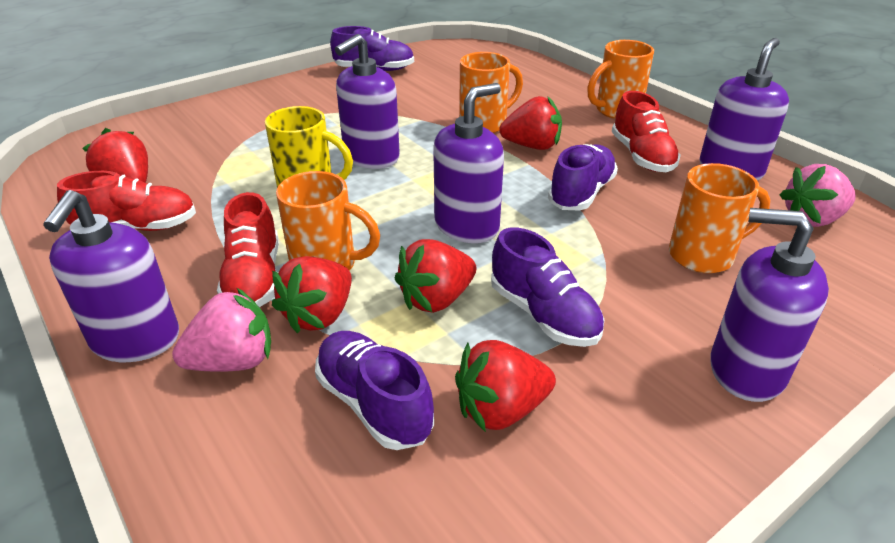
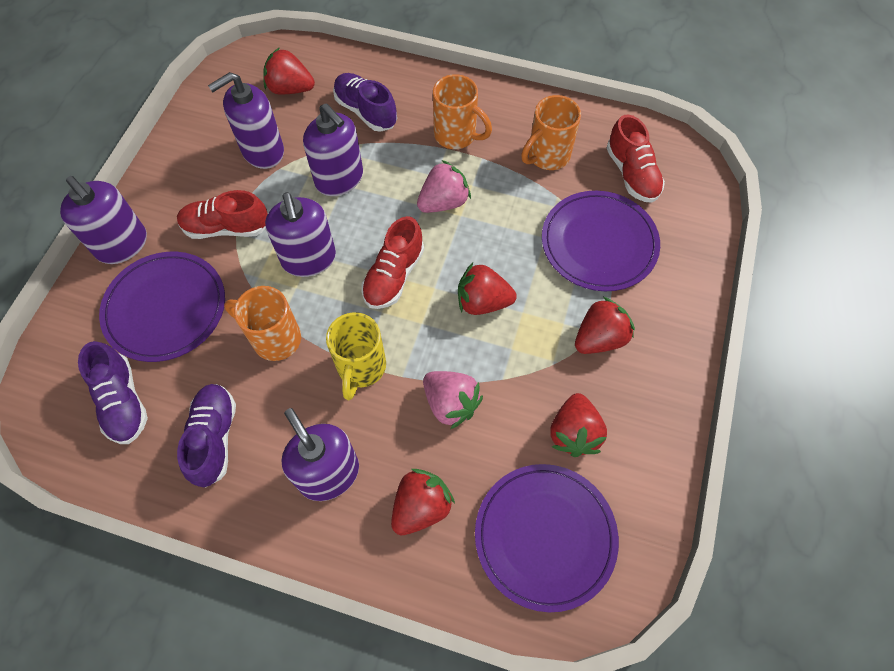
orange mug: [276,171,380,271] [459,52,523,133] [587,40,654,119] [669,163,770,273] = 4 -> [224,286,301,361] [433,74,492,149] [521,95,581,170] = 3
purple plate: none = 0 -> [99,252,225,362] [475,464,619,612] [542,191,660,291] = 3
purple shoe: [315,331,434,450] [330,26,414,71] [491,227,604,347] [548,144,618,210] = 4 -> [78,341,148,444] [177,384,236,487] [333,73,397,132] = 3

